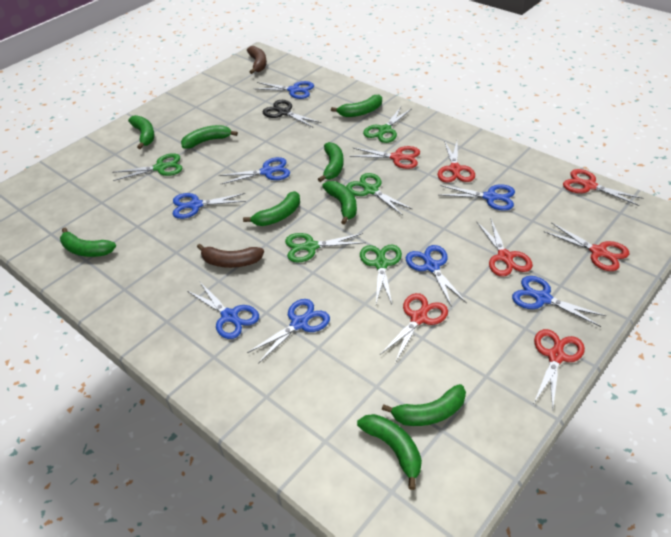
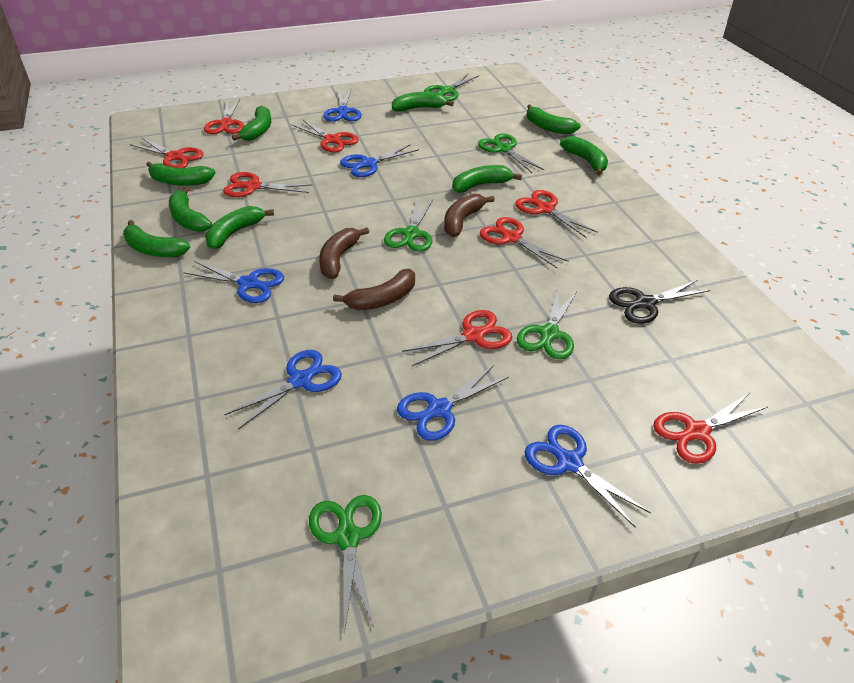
blue scissors: [173,193,246,219] [187,281,259,339] [219,157,290,184] [247,299,330,364] [256,81,314,99] [406,245,467,307] [440,184,515,211] [512,276,606,327] = 8 -> [183,261,284,303] [225,350,342,430] [323,89,362,122] [340,144,419,177] [397,365,509,441] [524,425,651,528] = 6
brown banana: [197,244,264,268] [247,46,267,74] = 2 -> [319,228,369,279] [333,269,415,310] [444,194,495,237] = 3
red scissors: [350,146,420,169] [380,293,448,363] [438,141,475,183] [477,219,533,277] [534,329,585,410] [544,223,629,271] [563,169,644,206] = 7 -> [130,137,204,168] [204,99,244,134] [223,172,313,197] [291,119,359,152] [402,310,512,366] [480,217,569,268] [515,190,598,238] [653,393,768,464] = 8

